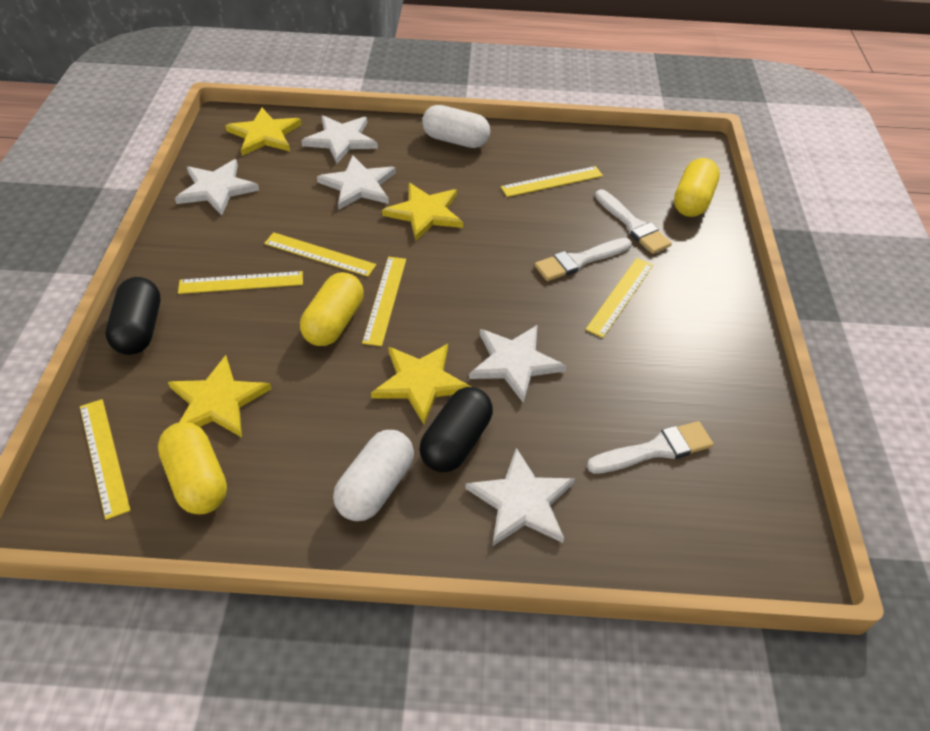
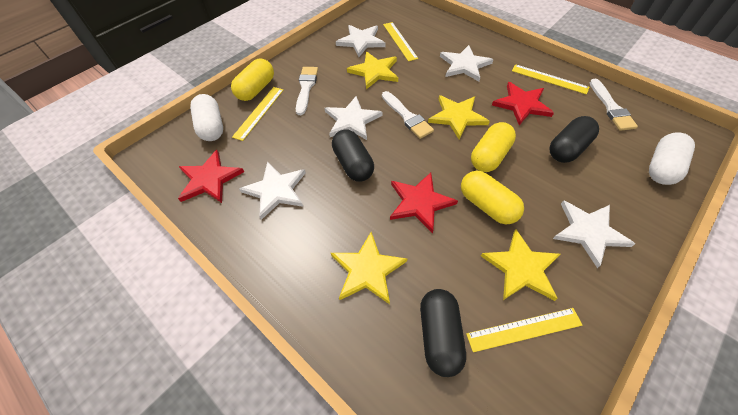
black capsule: [105,277,160,355] [419,387,493,472] = 2 -> [332,129,374,182] [420,289,466,377] [550,116,599,163] = 3
red star: none = 0 -> [178,150,244,203] [390,173,458,234] [492,82,554,125] = 3
yellow ruler: [80,399,131,520] [178,271,303,294] [264,232,376,277] [362,257,406,346] [501,166,603,197] [586,258,653,338] = 6 -> [232,87,283,141] [383,22,418,61] [466,308,582,352] [512,64,589,94] = 4

